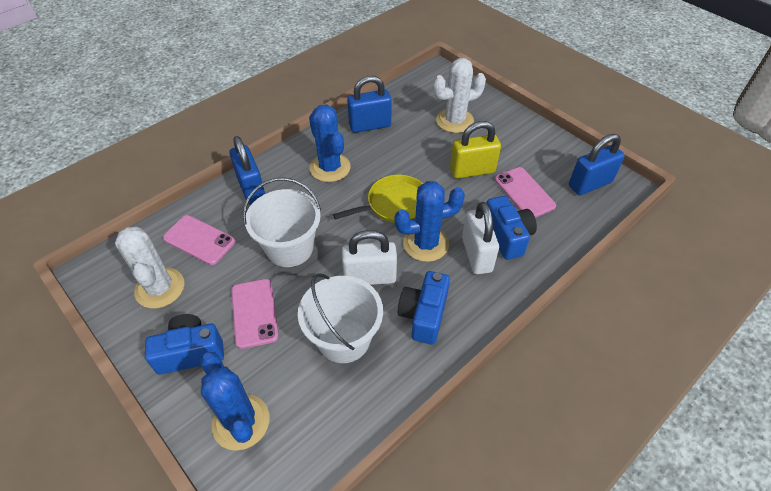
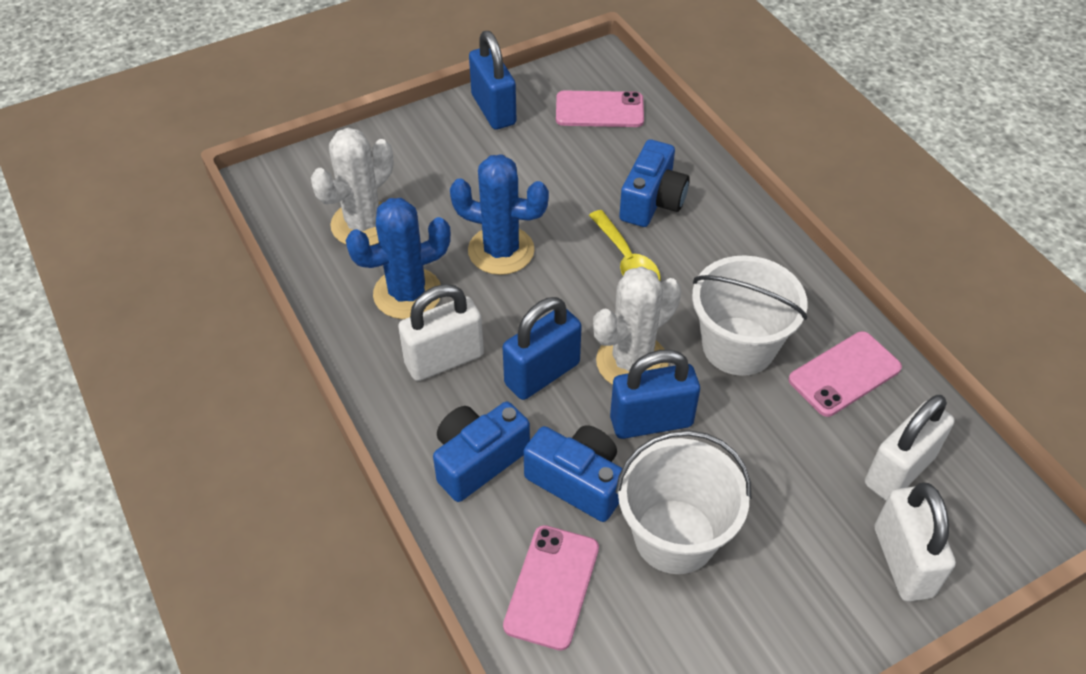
blue cactus: [200,352,270,451] [309,104,351,182] [395,181,465,262] = 3 -> [346,198,451,319] [450,154,549,275] = 2
white padlock: [342,230,397,285] [462,202,499,275] = 2 -> [398,284,484,381] [865,395,955,500] [875,482,956,602] = 3
yellow padlock: [450,121,501,179] = 1 -> none = 0
yellow pan: [333,175,423,223] = 1 -> none = 0
yellow spoon: none = 0 -> [589,210,661,281] = 1

